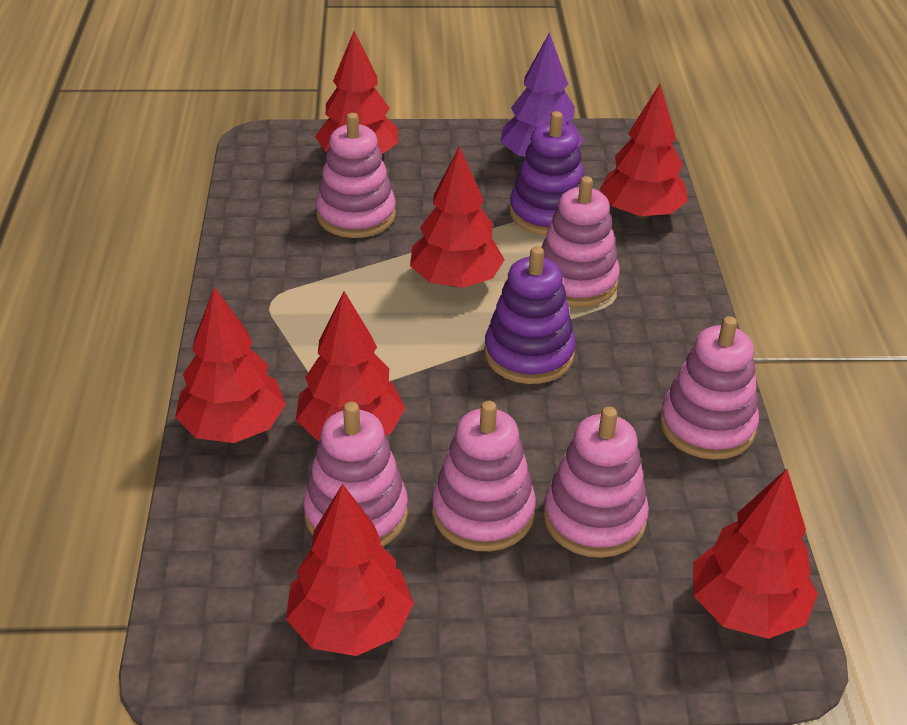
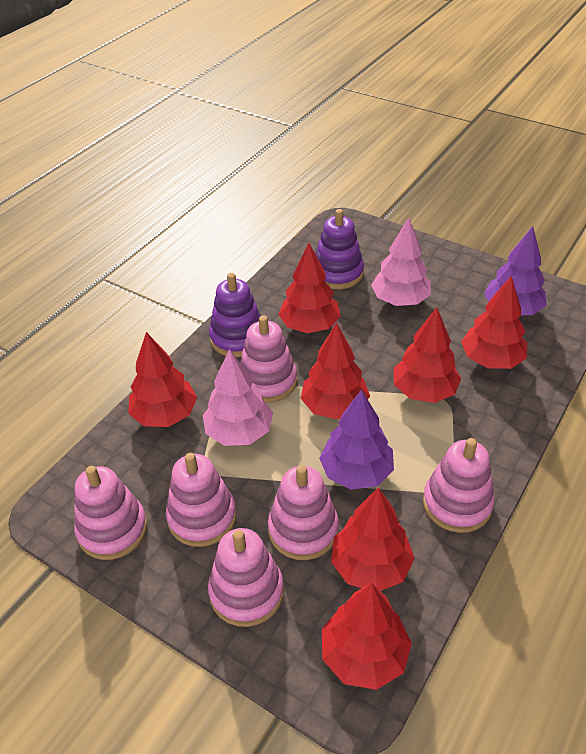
pink tree: none = 0 -> [202,349,273,446] [371,217,431,306] = 2
purple tree: [500,32,584,157] = 1 -> [319,389,394,490] [484,226,547,315] = 2

